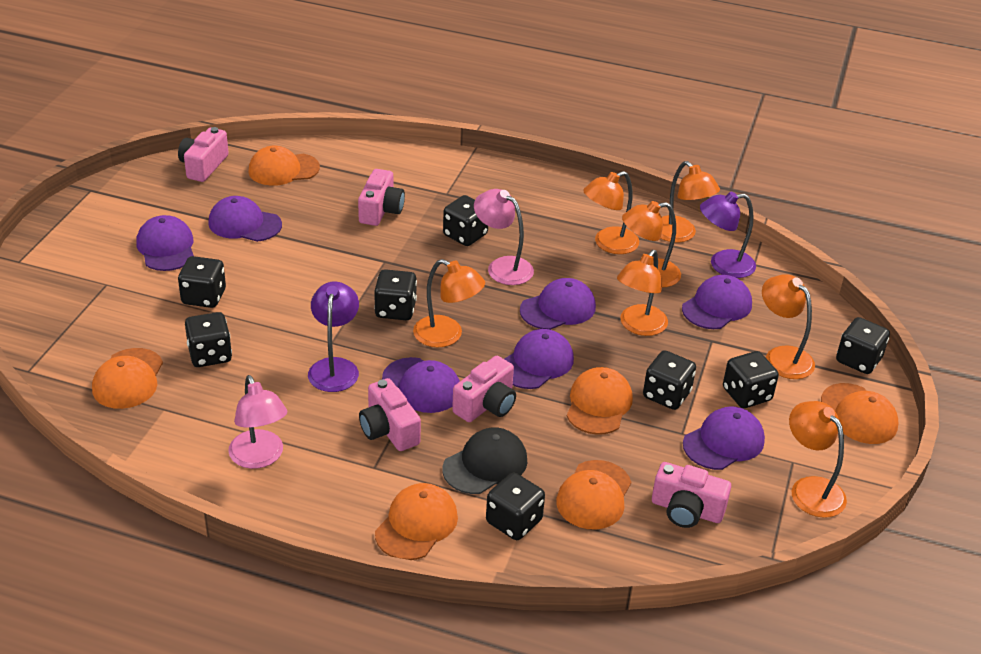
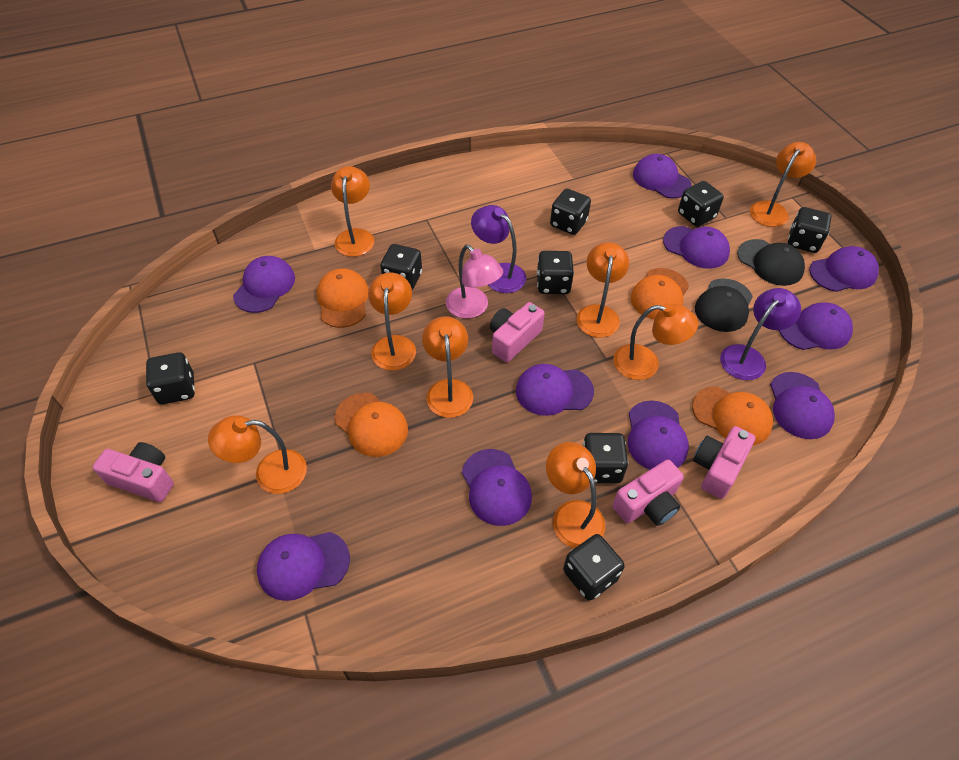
black cap: [442,427,527,494] = 1 -> [695,278,753,332] [737,239,805,286] = 2
orange cap: [92,348,163,409] [249,146,320,186] [375,483,458,560] [556,460,631,530] [567,367,633,435] [821,383,898,444] = 6 -> [317,268,369,328] [335,393,408,457] [631,268,689,319] [692,386,773,445] = 4
orange lamp: [413,259,485,347] [583,171,639,254] [617,250,668,336] [622,201,681,287] [661,161,720,243] [762,274,815,379] [789,401,847,518] = 7 -> [208,415,307,494] [331,166,374,257] [368,272,416,371] [422,316,473,418] [546,442,605,548] [576,242,629,338] [613,303,698,380] [750,142,816,227] = 8
pink camera: [178,127,229,182] [358,169,405,226] [359,378,421,451] [452,356,516,422] [652,462,731,528] = 5 -> [92,442,174,502] [490,302,545,362] [612,460,684,526] [693,426,755,499] = 4
pink lamp: [228,375,287,469] [474,189,534,285] = 2 -> [446,245,503,318] = 1
purple cap: [136,215,194,271] [208,196,282,242] [382,357,460,413] [505,329,574,389] [520,278,596,330] [682,275,752,329] [683,406,765,470] = 7 -> [233,256,295,313] [257,532,350,601] [462,449,532,526] [516,364,594,416] [628,400,689,470] [633,154,692,198] [663,226,730,269] [770,372,835,439] [779,302,853,350] [809,246,879,292] = 10

